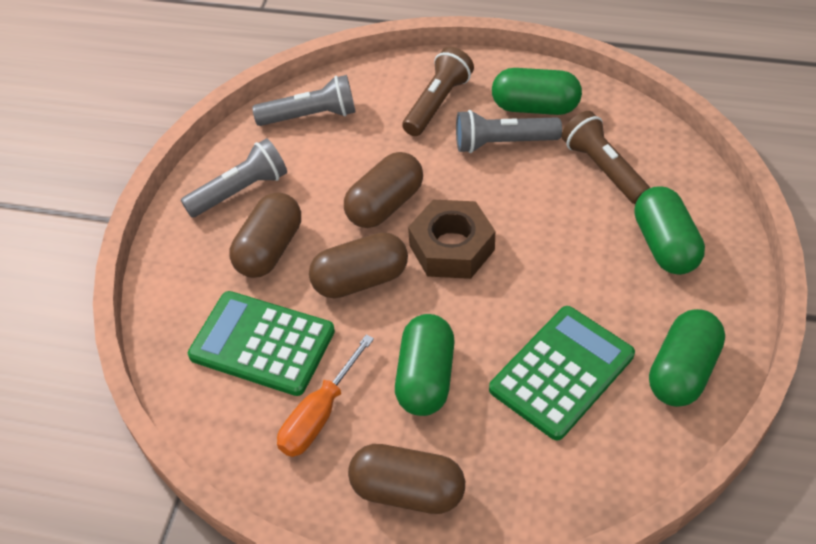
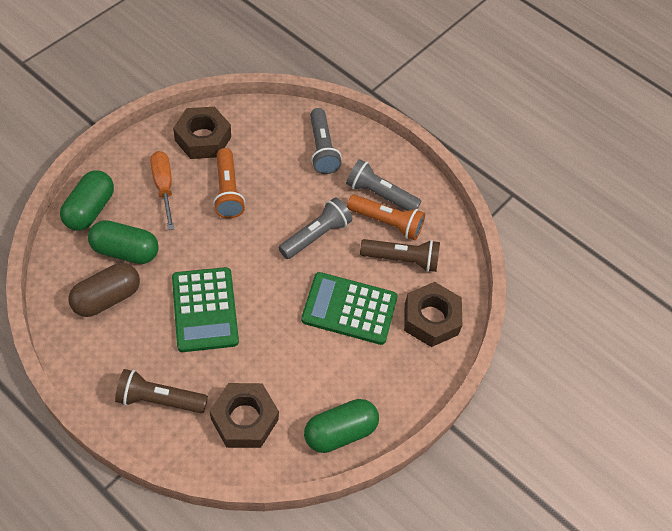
brown capsule: [229,193,301,278] [309,232,408,298] [344,152,423,228] [348,444,465,514] = 4 -> [68,263,140,317] = 1
brown nut: [408,200,495,279] = 1 -> [173,107,231,159] [210,383,279,448] [404,282,462,347] = 3
green capsule: [395,314,455,416] [492,68,582,115] [634,186,705,275] [649,309,725,407] = 4 -> [60,170,114,231] [88,220,159,264] [304,399,379,453] = 3
orange flashlight: none = 0 -> [213,148,245,218] [347,195,425,240] = 2

